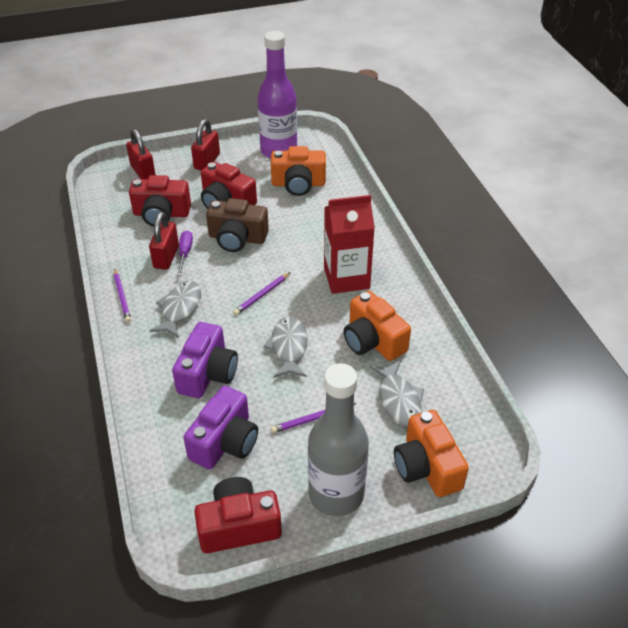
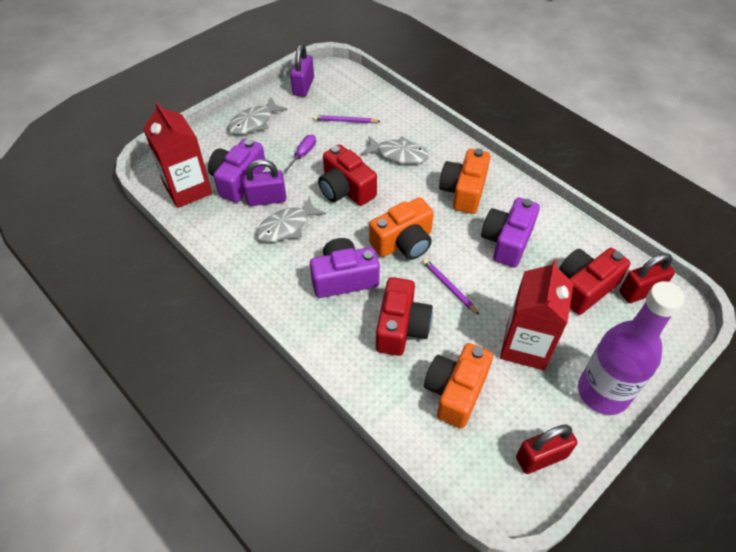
brown camera: [206,198,269,252] = 1 -> none = 0
grey bottle: [308,363,369,516] = 1 -> none = 0
purple camera: [172,322,238,398] [184,386,258,469] = 2 -> [208,139,266,203] [310,238,380,298] [481,198,540,268] = 3
purple padlock: none = 0 -> [243,159,286,206] [290,44,314,97] = 2
purple pencil: [114,269,131,323] [233,272,291,315] [271,403,356,433] = 3 -> [313,115,380,123] [423,259,479,315] = 2
red carton: [324,195,375,294] = 1 -> [143,102,212,208] [500,259,574,370] = 2
red padlock: [126,129,156,179] [149,212,179,270] [191,119,220,171] = 3 -> [516,425,577,474] [619,253,675,303] = 2

